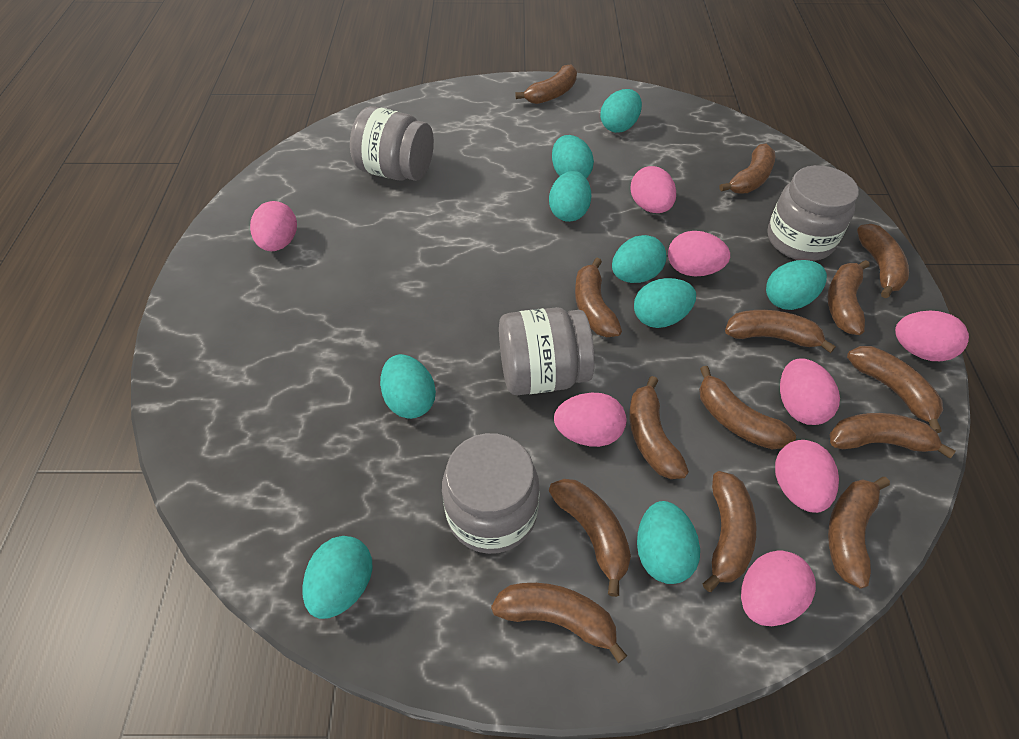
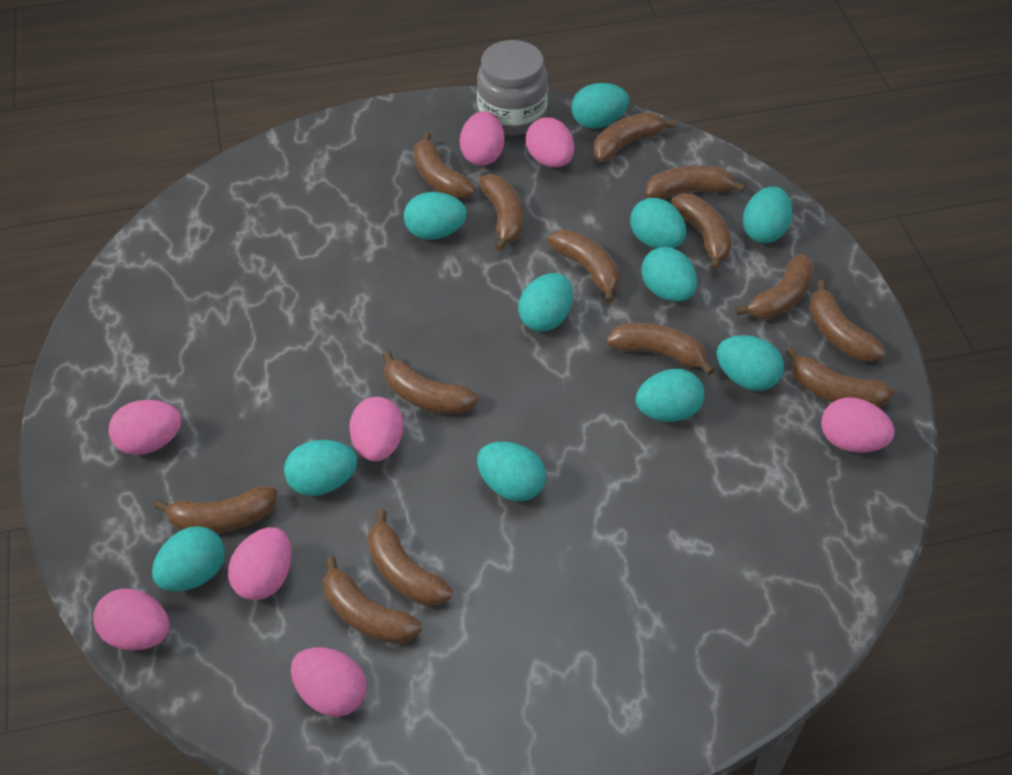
grey jar: [350,106,434,181] [442,433,539,554] [499,307,594,395] [767,165,859,261] = 4 -> [477,40,548,135] = 1
turquoise egg: [302,536,372,619] [380,354,436,419] [549,171,591,222] [552,135,594,178] [600,89,642,133] [612,235,667,283] [634,278,696,328] [637,501,700,584] [766,260,827,310] = 9 -> [152,526,225,592] [284,440,357,496] [404,192,467,240] [477,441,546,501] [518,273,573,331] [571,83,629,128] [630,198,686,248] [636,369,704,422] [641,247,697,302] [717,335,784,391] [743,187,792,243] = 11

